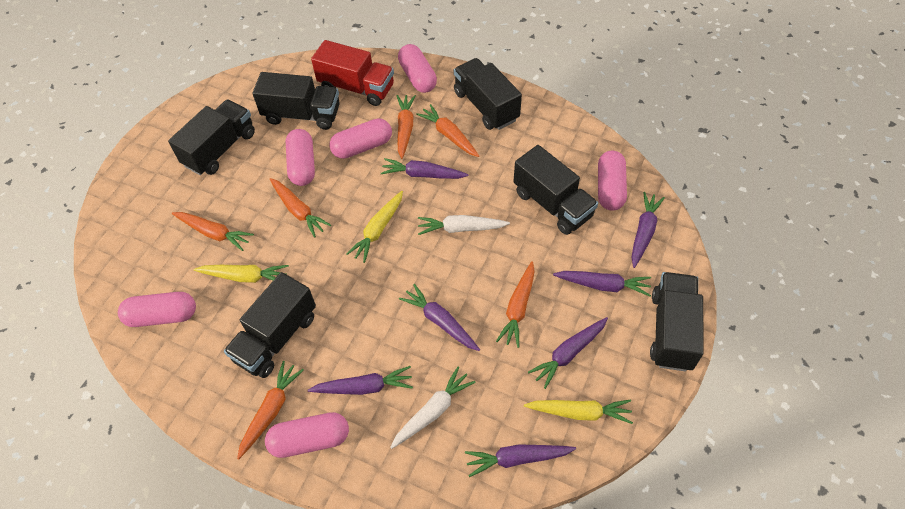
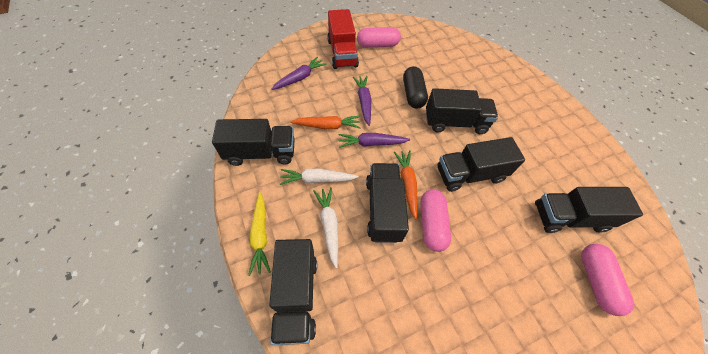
black capsule: none = 0 -> [403,66,428,109] = 1
orange carrot: [172,212,254,251] [237,361,304,459] [270,178,331,238] [397,95,416,159] [416,104,479,157] [496,261,535,348] = 6 -> [290,116,361,129] [394,151,417,220] = 2
pink capsule: [118,292,196,327] [265,412,349,458] [286,129,315,186] [329,118,392,159] [398,44,437,93] [598,150,627,211] = 6 -> [357,27,401,48] [420,190,451,252] [581,244,634,316] = 3
purple carrot: [308,366,413,395] [381,158,468,179] [399,284,480,351] [465,444,576,477] [528,317,608,389] [553,271,651,296] [631,192,665,268] = 7 -> [272,57,327,90] [338,133,410,148] [353,76,371,126] = 3
yellow carrot: [194,265,289,283] [346,191,403,263] [524,399,633,424] = 3 -> [248,192,271,276] = 1

